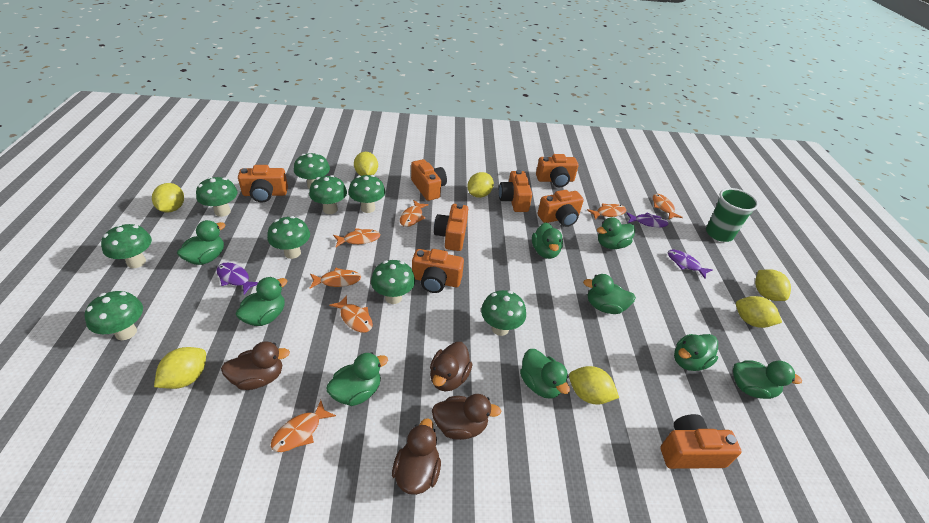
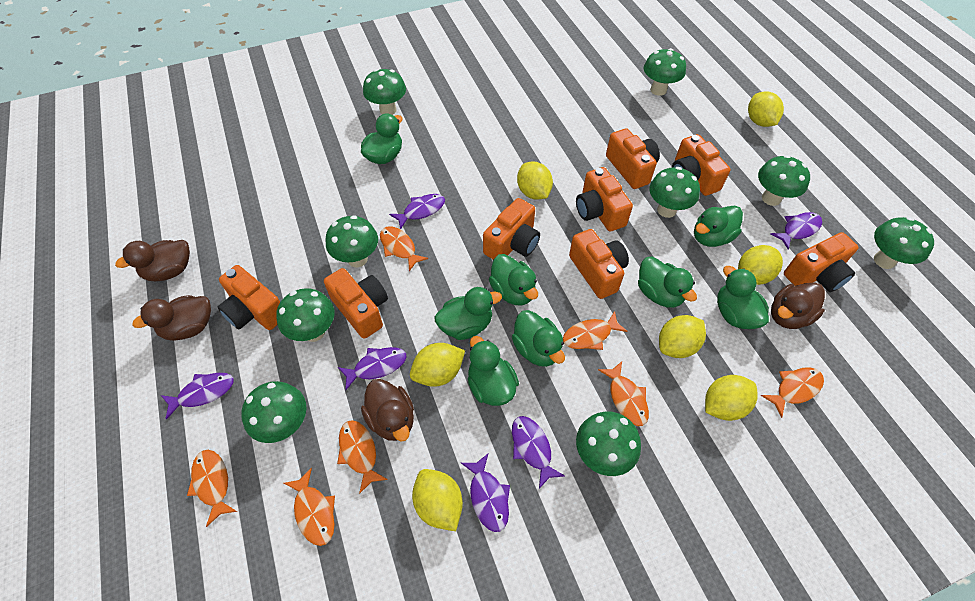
green cup: [706,188,759,242] = 1 -> none = 0
green duck: [177,220,225,265] [236,277,287,326] [326,352,388,406] [520,349,570,399] [532,223,563,259] [583,274,636,314] [597,217,635,249] [674,334,718,371] [733,360,802,399] = 9 -> [361,113,402,164] [435,287,502,340] [468,336,519,406] [489,254,538,306] [512,310,565,367] [638,257,697,308] [694,205,743,247] [717,266,769,329] = 8
purple fish: [216,263,258,295] [627,212,669,228] [668,250,713,279] = 3 -> [161,373,234,420] [338,347,407,390] [389,194,445,230] [461,454,510,532] [512,416,565,489] [770,212,822,249] = 6

